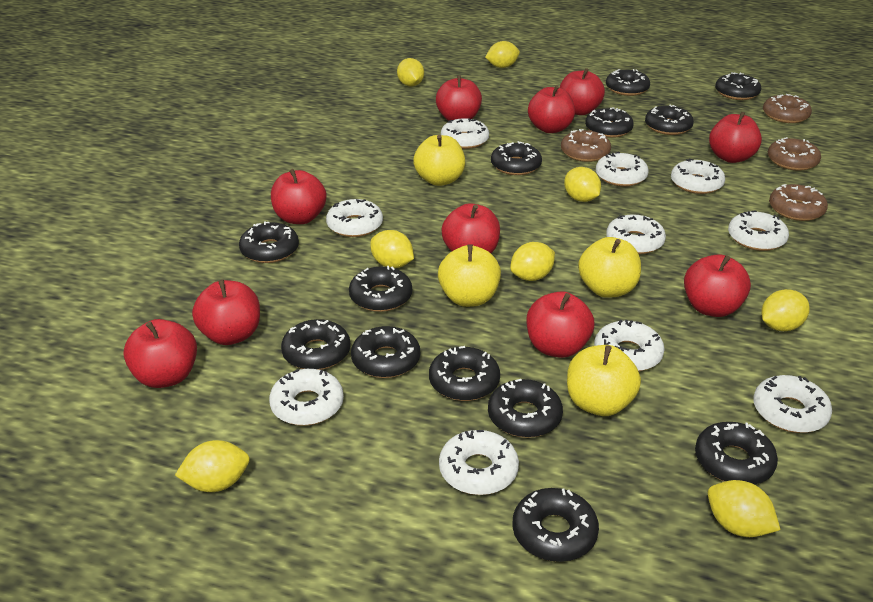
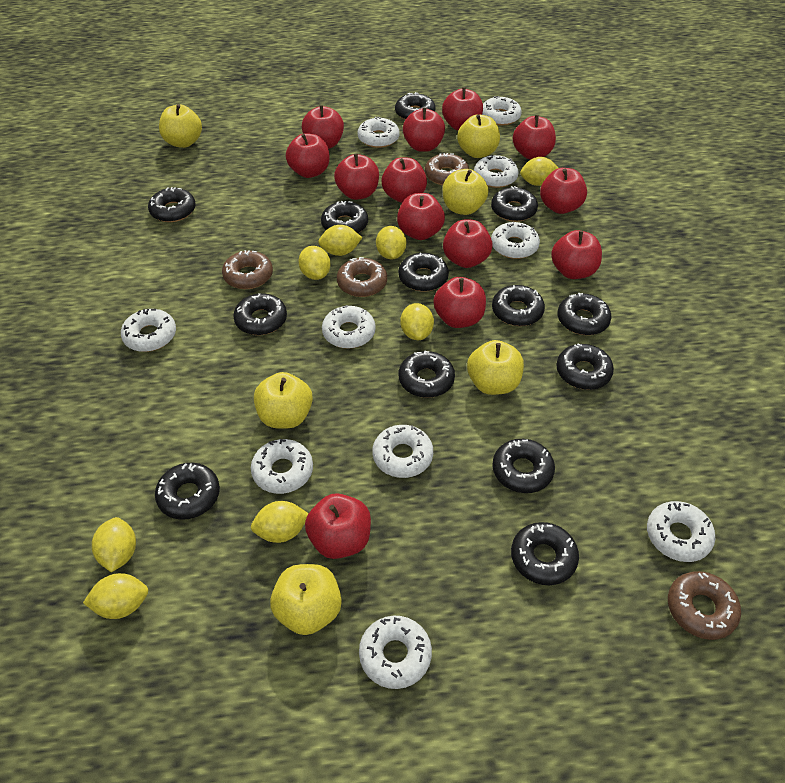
red apple: [123,319,197,388] [192,280,260,345] [271,169,326,224] [436,76,482,121] [442,203,500,253] [526,291,594,358] [528,85,575,133] [560,68,605,115] [684,254,751,317] [709,112,762,163] = 10 -> [286,133,330,178] [302,105,344,149] [305,493,371,559] [334,154,379,200] [381,157,427,203] [397,193,445,240] [403,107,445,152] [434,277,486,328] [442,87,483,130] [443,220,492,268] [513,115,556,160] [540,168,587,214] [551,230,602,279] = 13
yellow apple: [413,135,465,186] [438,244,501,307] [567,345,641,416] [578,237,641,298] = 4 -> [159,104,202,148] [254,372,313,429] [270,564,342,635] [443,169,488,215] [457,114,500,158] [467,340,524,395] = 6

